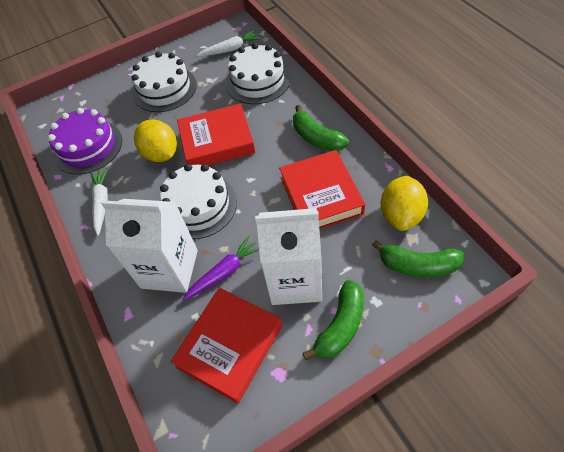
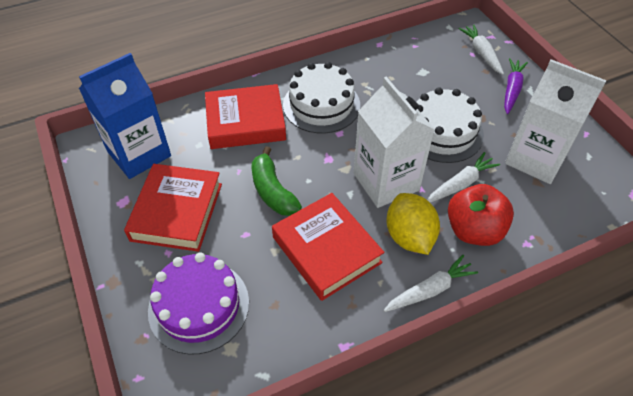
blue carton: none = 0 -> [79,53,171,179] = 1
green banana: [293,105,349,151] [303,280,364,360] [372,240,464,277] = 3 -> [252,146,302,216] = 1
red apple: none = 0 -> [448,184,514,246] = 1
white cake: [132,52,197,112] [160,164,237,239] [226,43,291,104] = 3 -> [283,62,360,134] [417,87,484,163] = 2
white carrot: [90,168,109,236] [196,30,261,57] = 2 -> [383,255,478,312] [427,152,500,203] [459,25,504,75] = 3
yellow lemon: [134,119,177,162] [381,176,428,231] = 2 -> [387,193,440,255] = 1

